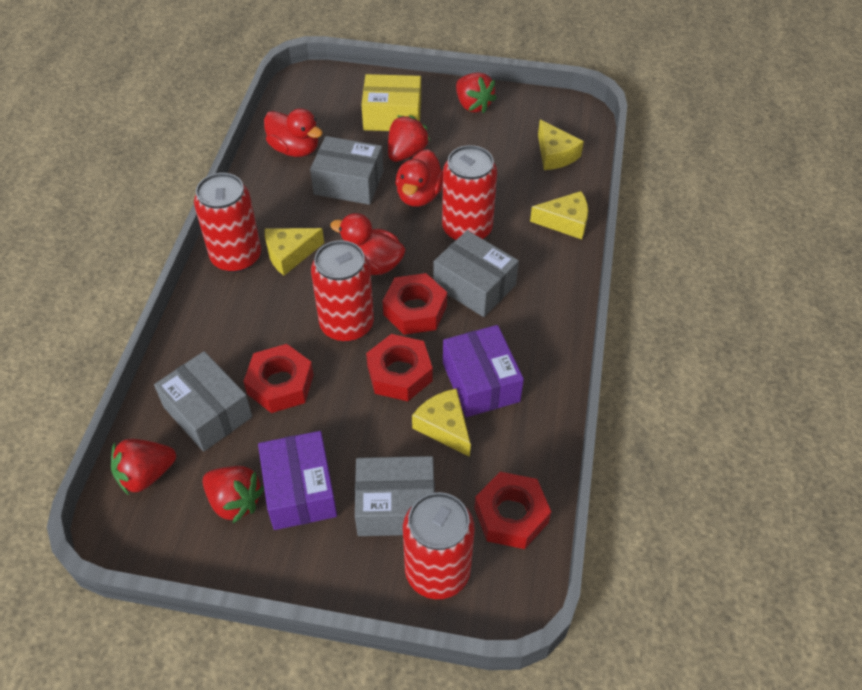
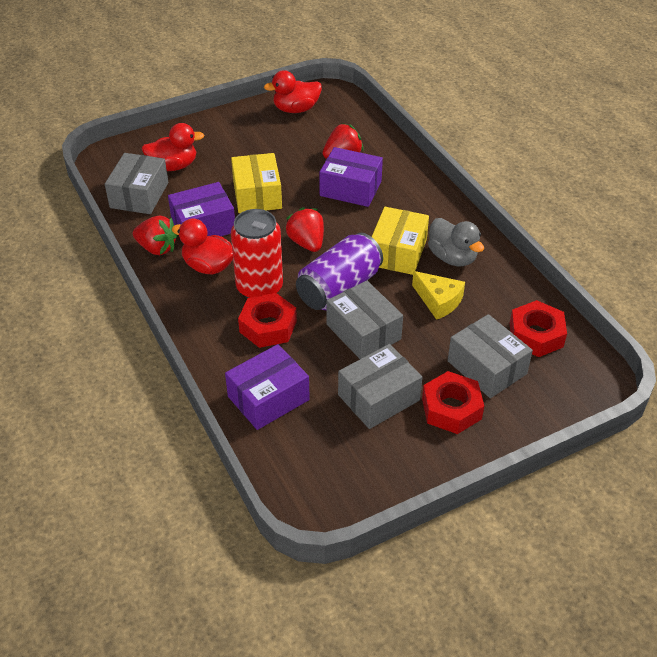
grey duck: none = 0 -> [428,218,484,266] = 1
purple box: [258,431,337,530] [443,325,524,417] = 2 -> [168,182,235,244] [225,344,310,430] [319,147,383,207] = 3
purple can: none = 0 -> [296,233,383,310] = 1
red can: [194,173,261,272] [311,240,374,342] [403,492,475,599] [442,145,497,241] = 4 -> [231,209,283,298] = 1
red nut: [243,344,314,413] [366,334,433,401] [382,273,447,335] [474,472,551,549] = 4 -> [238,293,297,348] [422,371,484,434] [510,300,567,357] = 3
red strawberry: [111,439,176,495] [203,466,264,523] [388,115,430,162] [456,72,497,113] = 4 -> [133,216,178,255] [285,207,324,252] [323,123,364,159] = 3
yellow box: [361,74,421,131] = 1 -> [231,153,282,213] [372,207,429,275] = 2
yellow cheese: [265,228,324,276] [412,388,471,457] [530,191,588,239] [538,120,584,170] = 4 -> [412,271,465,320] = 1

